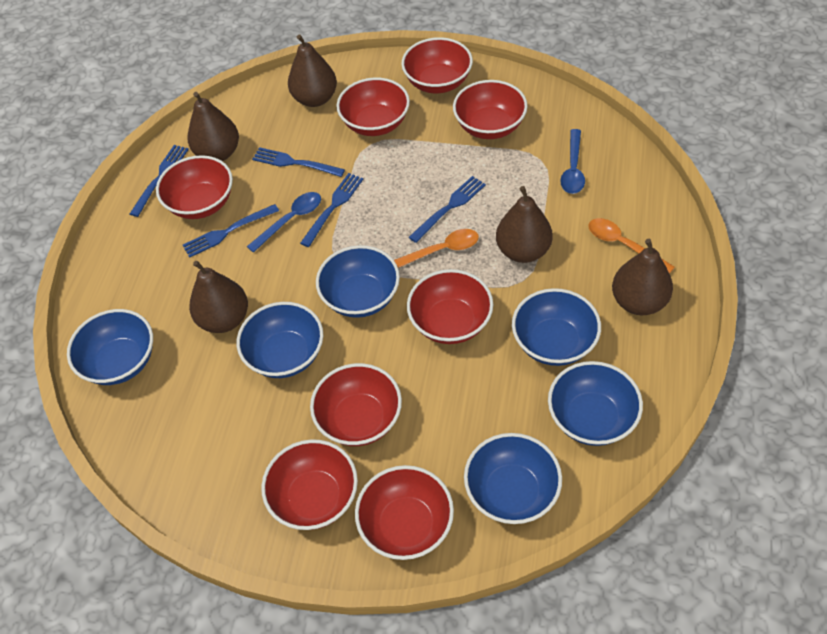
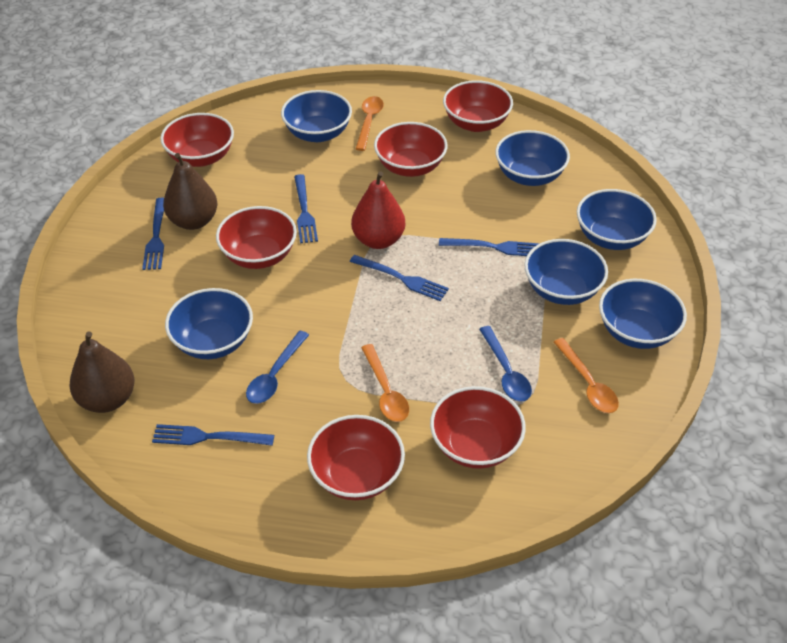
brown pear: [188,92,239,161] [189,261,248,333] [288,34,337,107] [496,186,553,263] [612,239,673,315] = 5 -> [69,331,135,413] [163,153,218,230] = 2
orange spoon: [394,229,479,268] [588,218,675,274] = 2 -> [356,96,384,151] [361,344,409,422] [554,338,619,413] = 3
red bowl: [156,155,233,219] [261,439,358,530] [310,363,402,446] [336,78,410,136] [355,465,454,560] [401,37,473,93] [407,269,493,344] [453,80,528,139] = 8 -> [160,113,234,167] [216,206,297,269] [307,415,405,500] [374,122,447,177] [430,386,526,469] [443,80,513,132] = 6
red pear: none = 0 -> [351,171,405,249] = 1

